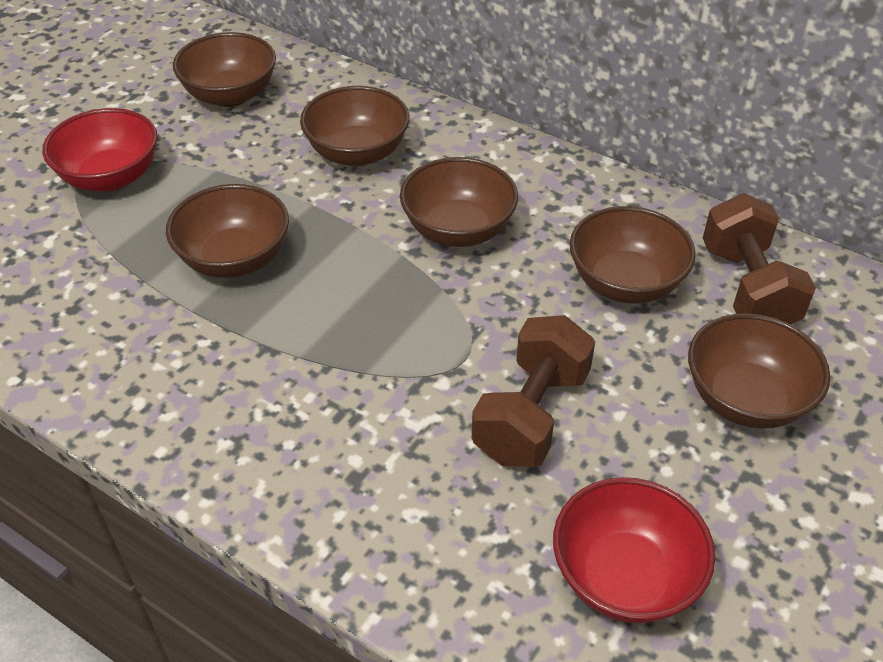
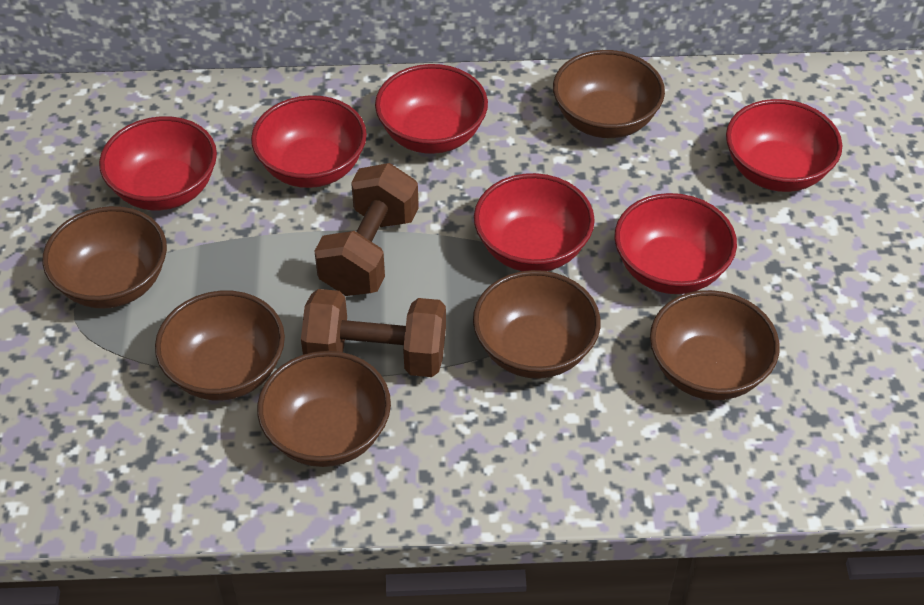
red bowl: [42,108,157,191] [553,477,715,623] = 2 -> [99,116,217,210] [251,95,367,188] [375,64,488,154] [474,173,595,271] [615,193,737,294] [726,99,842,192] = 6

